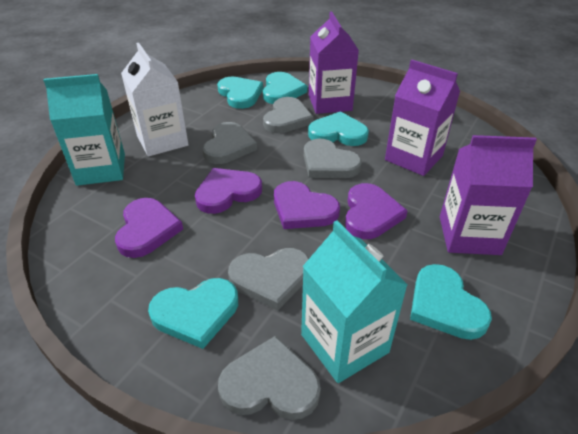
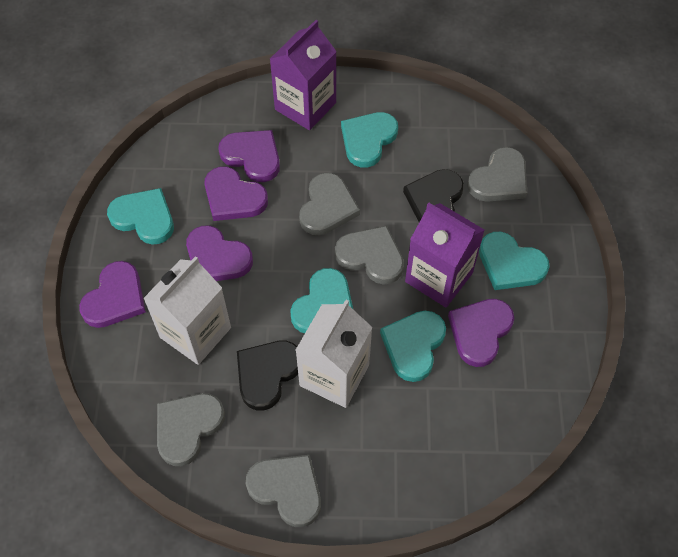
black heart: none = 0 -> [237,341,298,411] [403,169,464,222] = 2
purple carton: [309,11,359,114] [385,60,460,176] [440,135,537,255] = 3 -> [270,20,337,130] [405,203,484,307] = 2
purple heart: [115,198,183,258] [195,168,262,214] [274,181,340,229] [345,183,408,239] = 4 -> [79,261,146,328] [186,225,253,281] [204,166,268,221] [218,130,280,182] [448,299,514,367] = 5
turquoise carton: [43,74,125,186] [301,221,408,383] = 2 -> none = 0
white carton: [121,43,189,157] = 1 -> [143,256,231,365] [296,300,372,408] = 2

